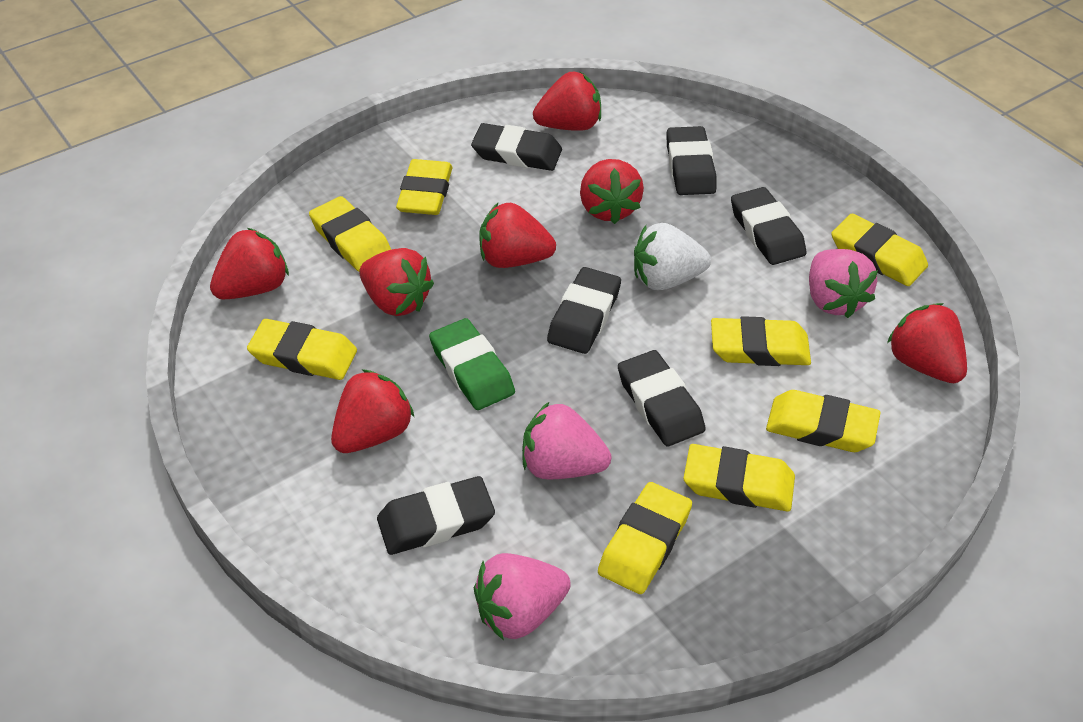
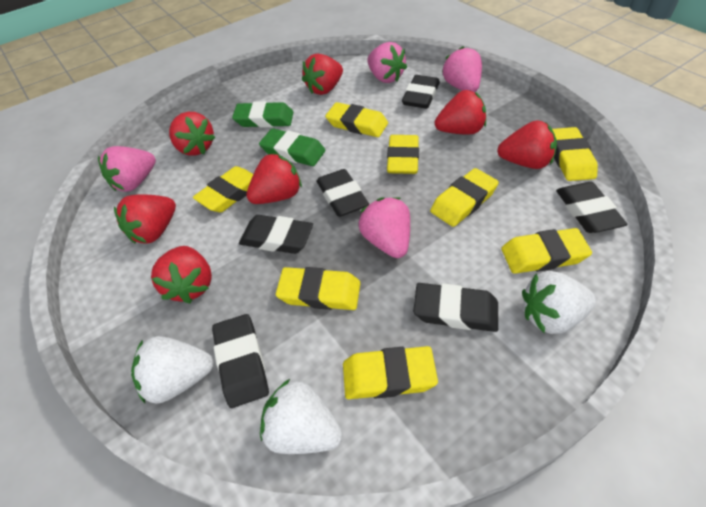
green eraser: [429,318,515,410] = 1 -> [232,101,293,128] [259,128,325,166] = 2
pink strawberry: [474,553,571,640] [522,401,611,479] [809,249,878,318] = 3 -> [98,146,156,192] [359,197,410,258] [367,42,407,83] [442,46,482,92] = 4
white strawberry: [634,223,711,290] = 1 -> [131,336,214,404] [260,379,342,454] [522,271,596,334] = 3

